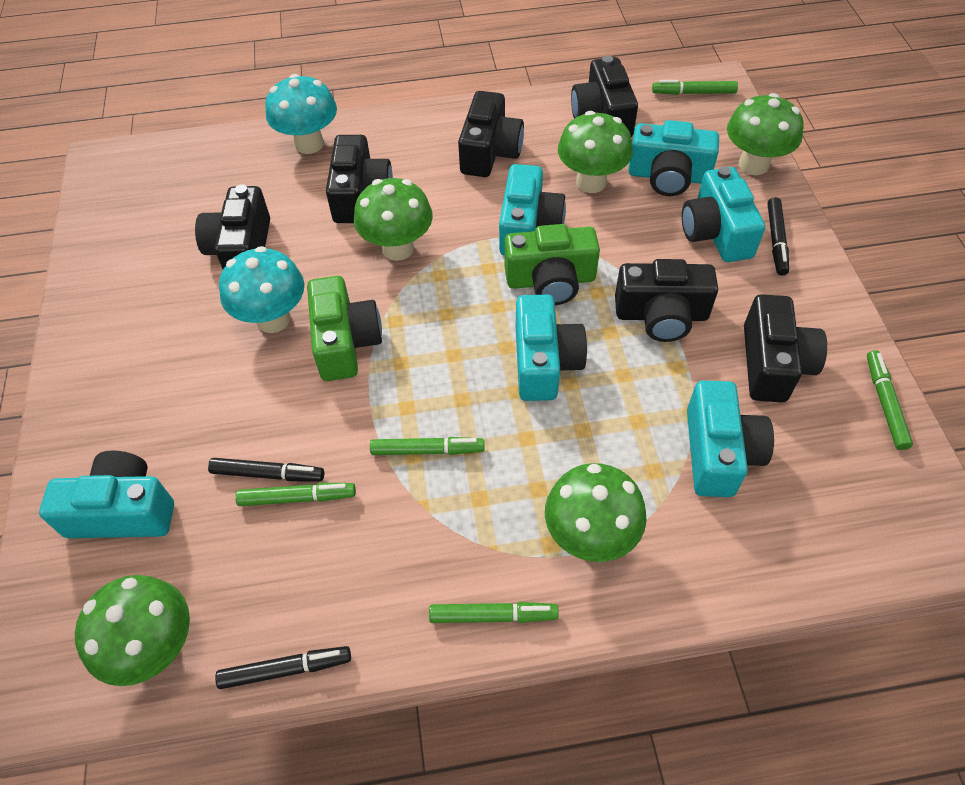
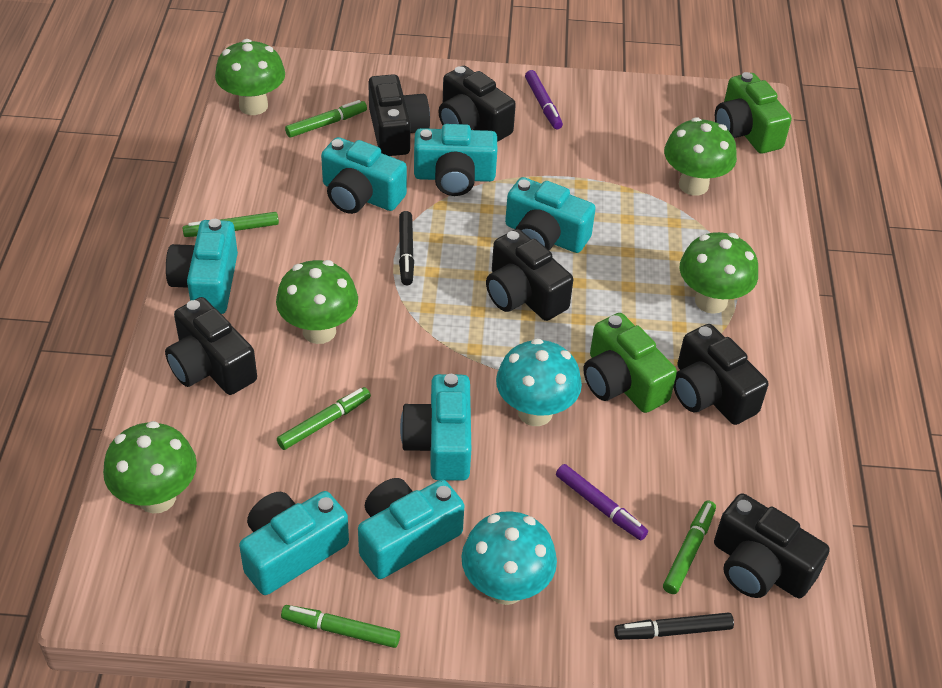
black marker: [208,458,324,482] [215,646,351,689] [768,197,789,275] = 3 -> [399,211,414,285] [614,613,734,640] = 2
purple marker: none = 0 -> [525,70,563,129] [556,464,648,540] = 2
turquoise camera: [39,450,174,538] [499,164,566,255] [516,295,587,401] [628,120,719,196] [682,166,765,262] [687,381,774,497] = 6 -> [166,219,238,314] [239,491,349,595] [321,137,407,214] [358,478,464,579] [400,374,471,481] [414,124,497,196] [505,177,596,253] = 7

